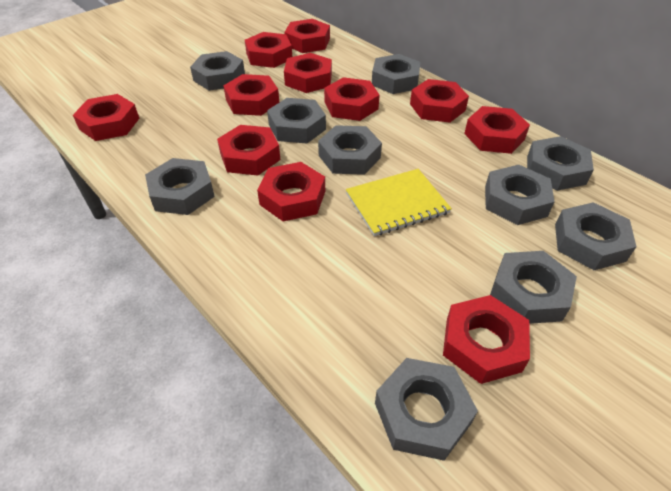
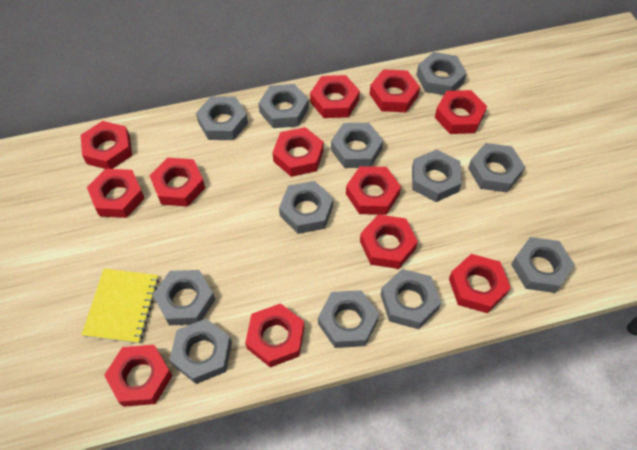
grey nut: [145,158,215,215] [190,51,245,91] [267,98,326,143] [318,125,382,175] [372,54,421,94] [375,358,478,461] [485,165,554,225] [490,251,577,324] [527,136,594,191] [555,202,636,270] = 10 -> [153,270,215,325] [169,319,232,384] [196,96,248,140] [258,84,309,128] [279,181,333,234] [318,290,379,348] [331,123,383,168] [380,269,441,329] [412,149,462,202] [416,52,467,95] [468,143,525,192] [511,237,575,293] = 12
red nut: [73,94,140,141] [217,125,280,176] [223,74,279,116] [245,32,292,68] [257,162,325,221] [284,19,330,53] [284,53,332,93] [324,77,380,121] [410,79,469,123] [443,295,530,384] [464,106,530,154] = 11 -> [81,121,132,169] [87,169,145,218] [104,345,173,407] [149,158,205,207] [245,303,304,367] [272,127,324,177] [310,75,360,118] [346,166,401,215] [360,214,418,269] [370,69,420,112] [434,90,487,134] [449,254,511,313] = 12

